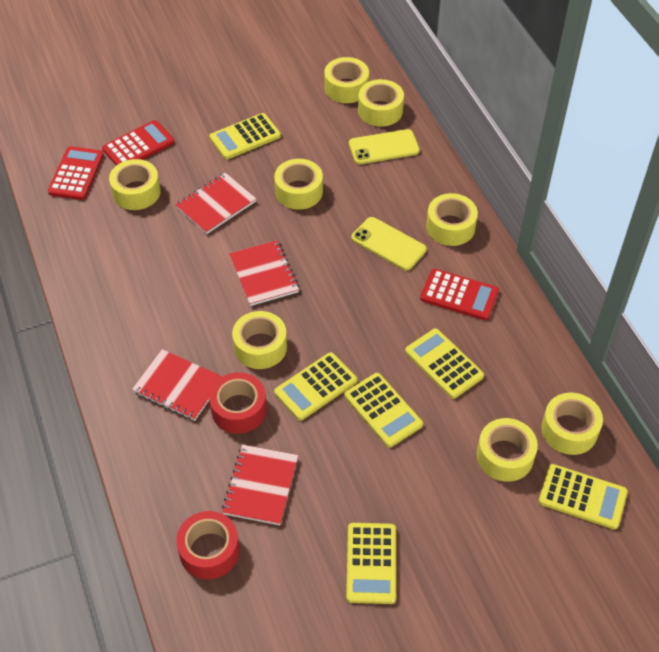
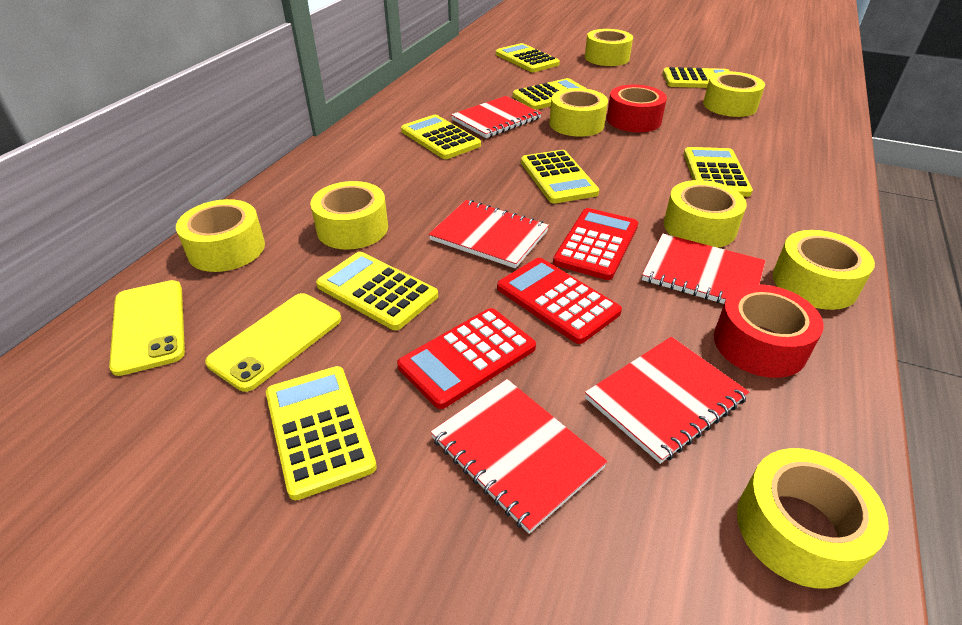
red notebook: [132,349,223,421] [175,173,256,234] [222,445,298,525] [229,240,299,306] = 4 -> [429,200,549,268] [431,379,608,534] [451,96,542,138] [585,337,749,464] [642,233,766,304] = 5
yellow calculator: [209,113,281,159] [274,352,357,421] [344,373,423,447] [346,523,396,604] [405,328,484,399] [538,464,628,530] = 6 -> [266,366,377,500] [316,252,438,330] [401,115,481,159] [496,43,560,72] [513,78,587,110] [521,150,599,203] [663,67,730,88] [684,147,753,197] = 8

